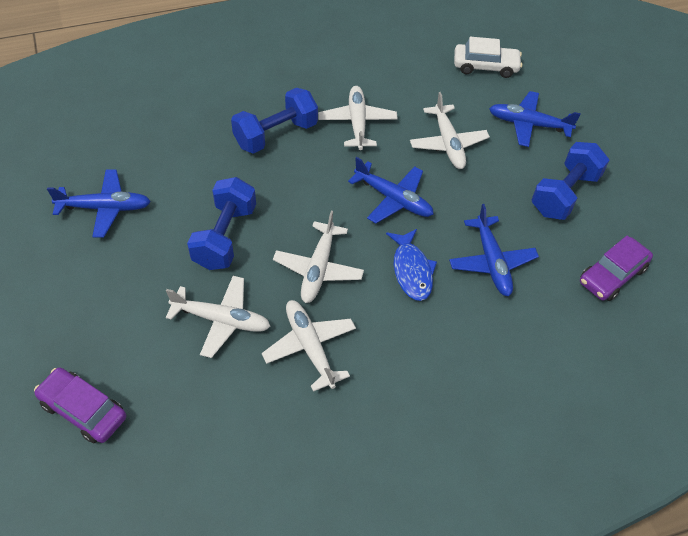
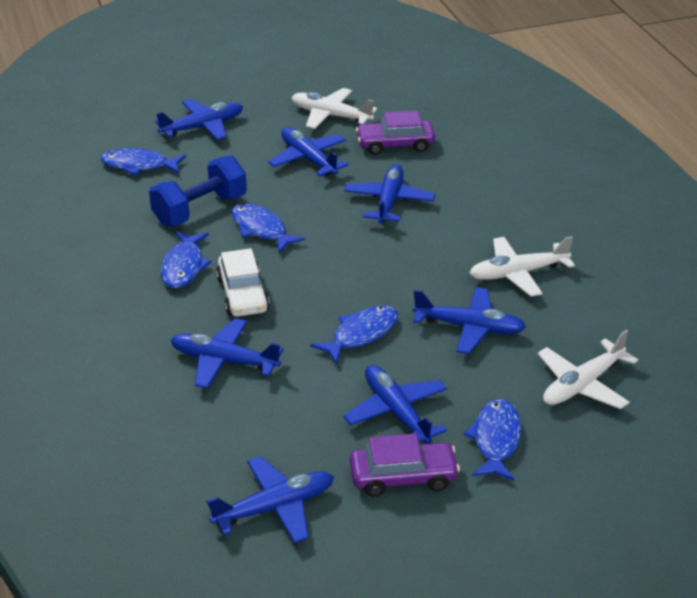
blue dumbbell: [187,177,256,270] [231,88,318,154] [532,142,609,220] = 3 -> [149,156,247,226] = 1
blue fish: [386,229,437,301] = 1 -> [101,148,186,175] [161,231,212,288] [231,203,306,253] [310,305,398,364] [464,399,522,481] = 5
blue plane: [47,169,151,238] [348,157,434,223] [449,204,539,296] [489,91,581,147] = 4 -> [155,99,243,140] [171,318,284,389] [206,456,334,543] [268,127,349,176] [344,164,436,224] [344,365,447,444] [413,287,526,354] = 7
white plane: [166,276,271,358] [262,300,356,392] [273,211,364,303] [318,86,398,150] [410,92,490,169] = 5 -> [291,88,377,129] [469,236,575,297] [538,330,638,409] = 3

